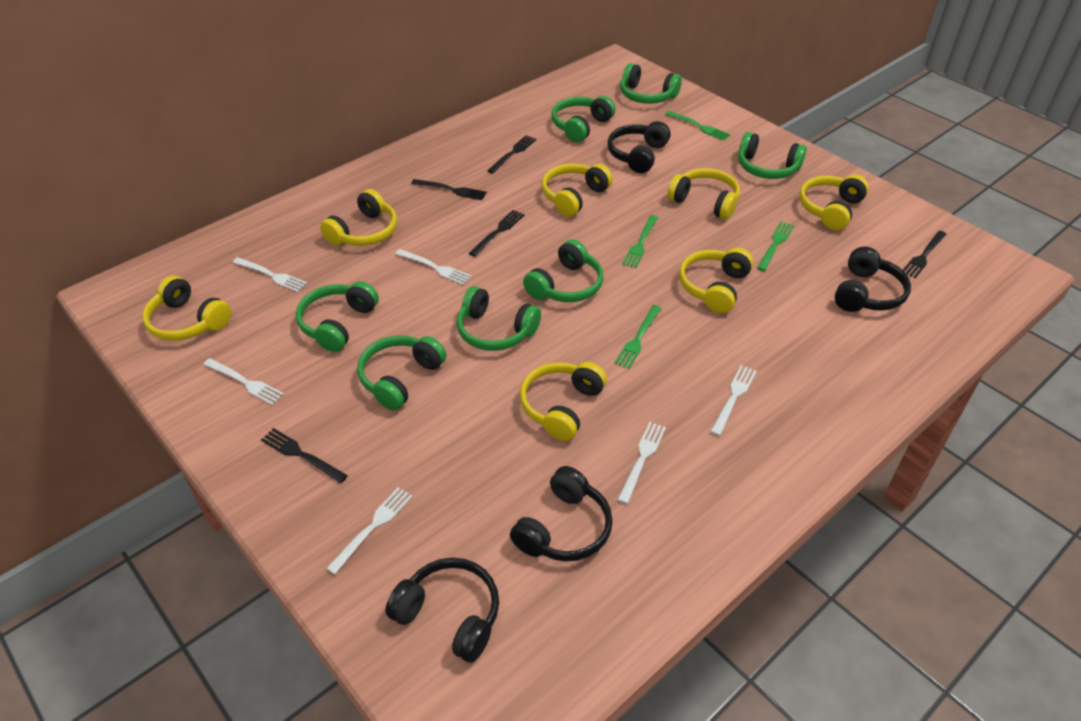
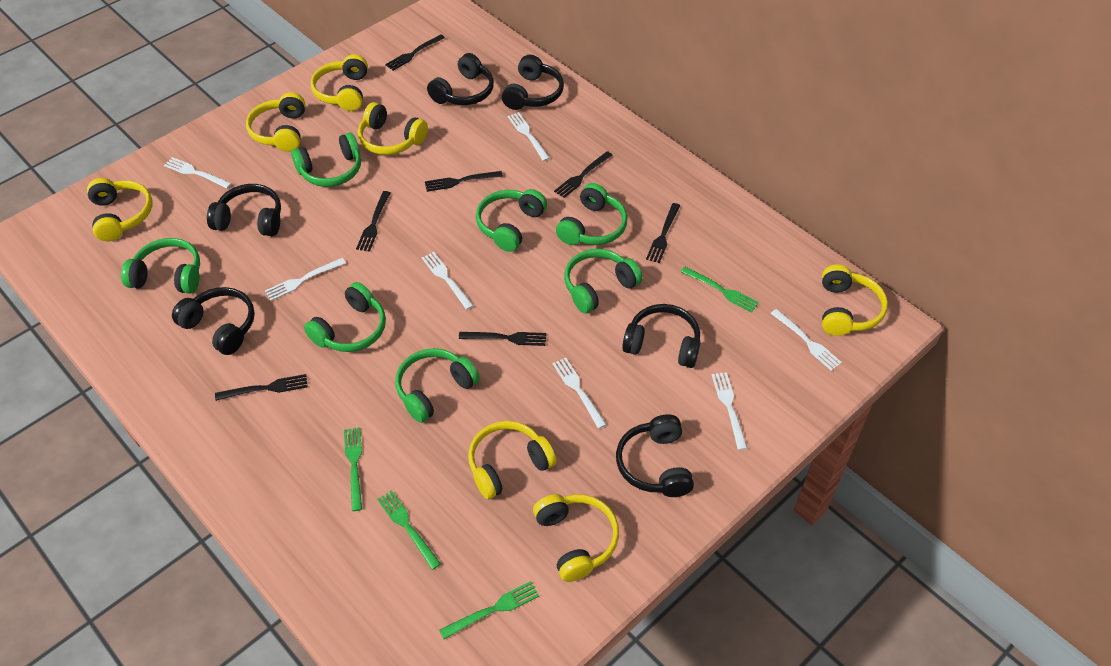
black fork: [261,428,348,483] [411,179,487,200] [469,210,524,257] [487,135,536,173] [903,231,947,278] = 5 -> [215,374,308,401] [356,191,390,252] [385,34,445,71] [425,171,503,192] [459,332,546,346] [554,151,612,198] [646,203,680,263] = 7
black headphones: [385,558,499,663] [510,466,613,562] [608,121,671,173] [835,246,911,312] = 4 -> [172,287,255,355] [207,184,281,236] [427,53,494,105] [502,55,564,110] [616,414,694,497] [622,304,700,368] = 6
white fork: [203,358,284,405] [232,257,307,292] [326,487,413,574] [395,249,472,285] [617,422,666,504] [710,365,757,436] = 6 -> [164,157,232,189] [265,258,346,301] [422,252,474,310] [508,112,550,161] [552,358,607,429] [712,372,747,450] [770,309,842,371] = 7

